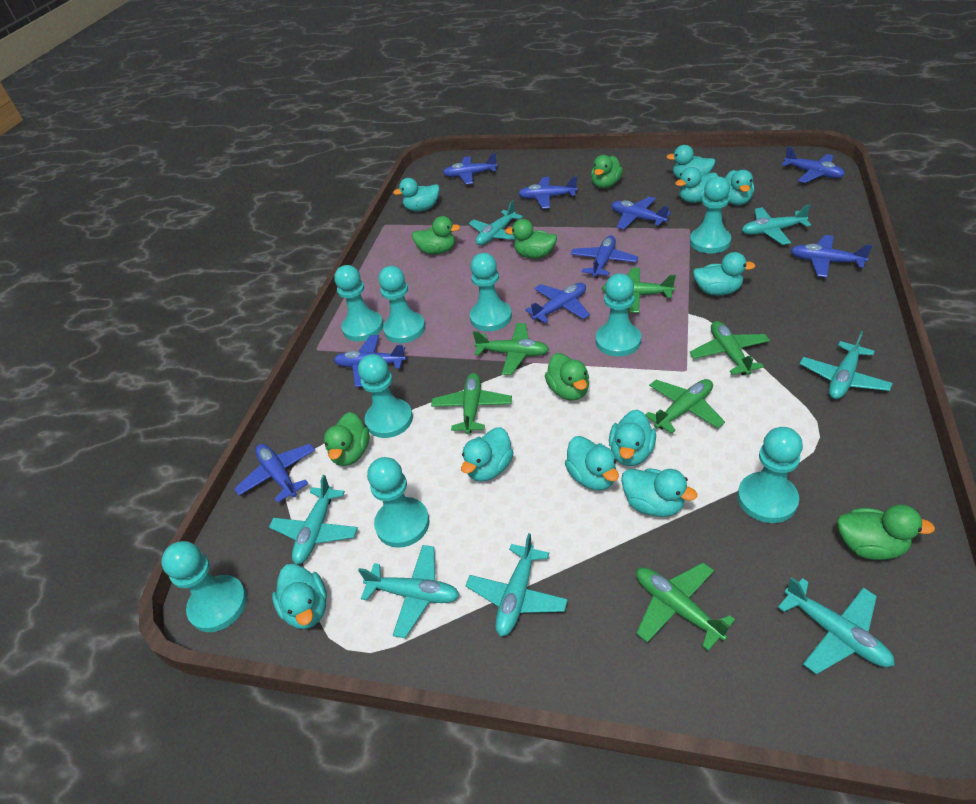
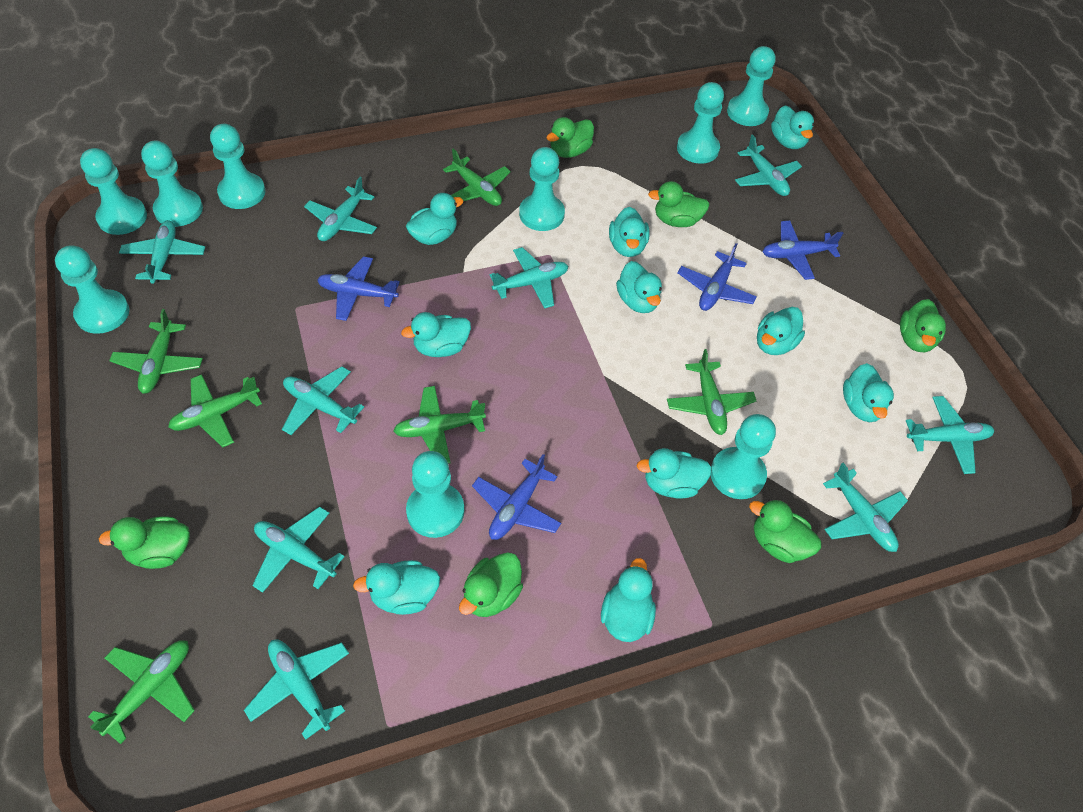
blue plane: [234,444,315,503] [334,335,406,387] [443,153,497,185] [518,176,578,209] [525,283,590,323] [570,235,638,278] [611,196,671,229] [781,146,845,183] [790,235,873,277] = 9 -> [317,256,400,321] [472,454,561,540] [677,243,757,311] [762,221,843,280] = 4
turquoise plane: [269,475,358,564] [358,545,460,638] [465,533,568,637] [469,200,523,245] [742,204,811,245] [778,577,895,675] [800,331,893,399] = 7 -> [119,220,205,284] [244,639,349,740] [252,507,345,593] [282,366,364,435] [304,177,377,241] [490,247,568,309] [735,134,802,196] [823,463,908,552] [906,396,994,474] = 9

